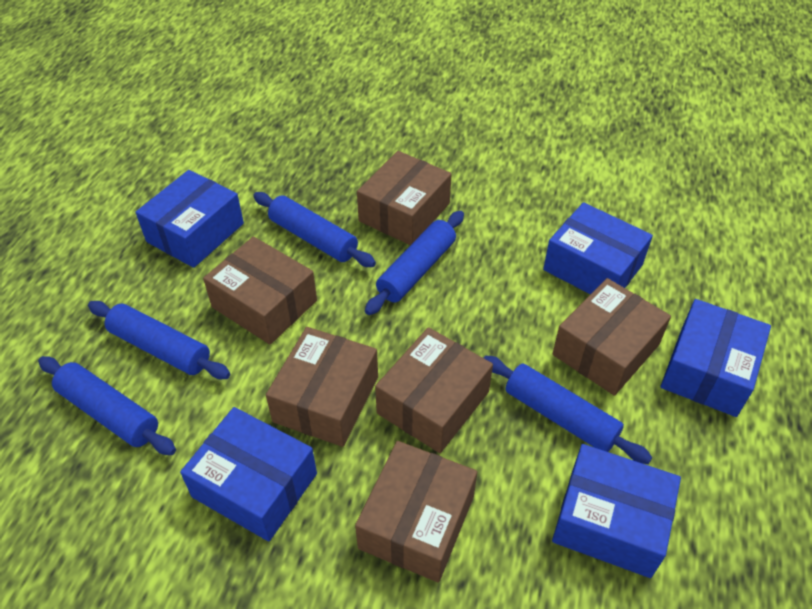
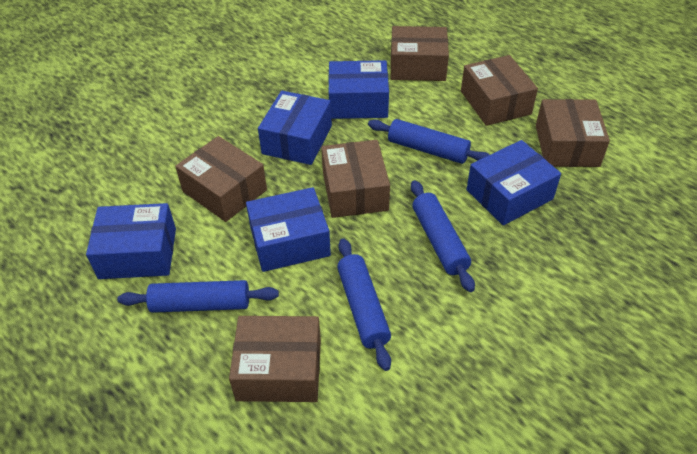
blue rolling pin: [38,356,176,455] [88,301,230,379] [253,192,376,267] [365,211,464,315] [484,356,652,464] = 5 -> [117,280,279,313] [337,238,391,371] [368,119,490,164] [411,180,475,292] = 4

